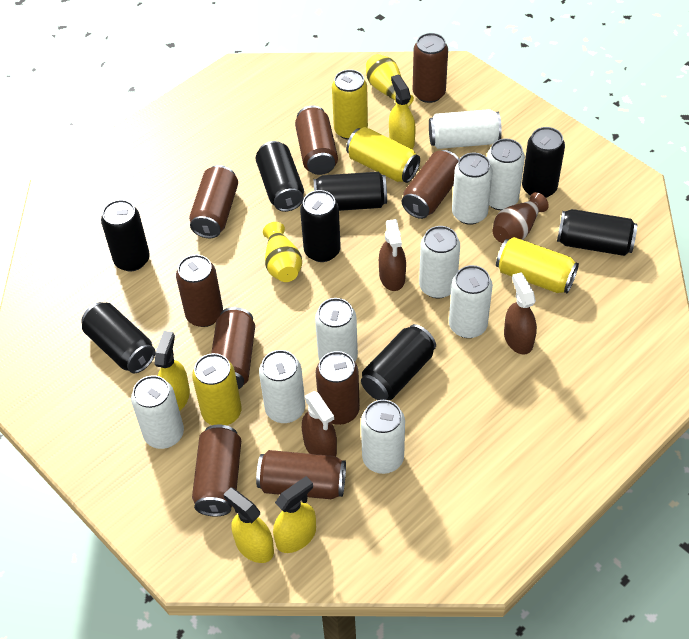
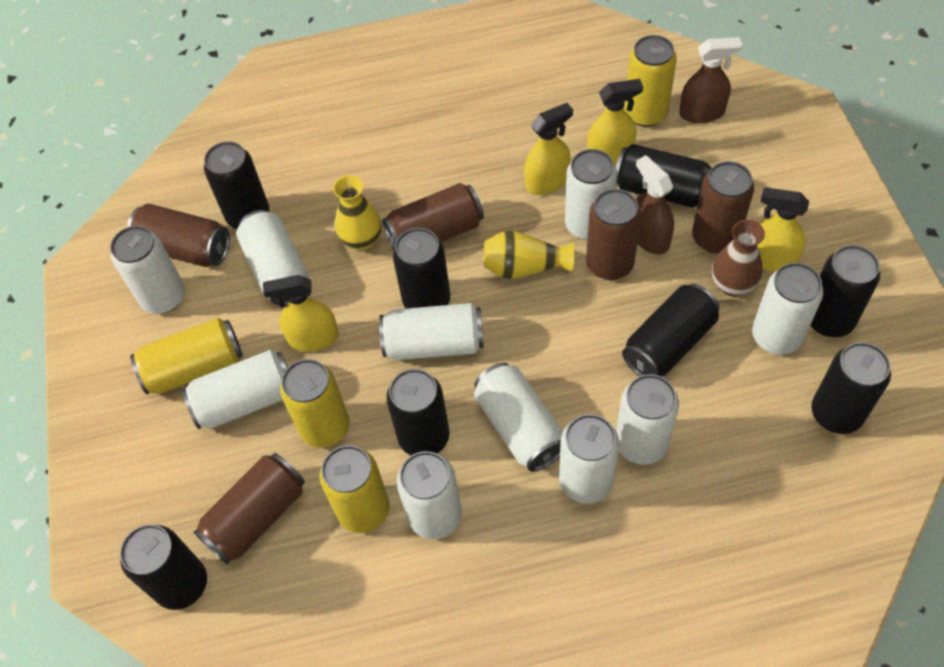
brown can: [176,255,223,327] [189,165,238,238] [192,425,241,517] [211,307,255,389] [256,450,346,499] [295,106,338,175] [316,351,360,425] [402,150,459,219] [413,33,448,103] = 9 -> [127,204,230,267] [193,453,305,564] [382,183,484,249] [586,189,641,280] [692,161,754,253] = 5
brown spray bottle: [302,391,337,456] [379,219,406,291] [504,272,537,355] = 3 -> [636,155,674,254] [679,37,742,123] = 2
white can: [131,375,184,449] [259,350,305,423] [315,298,358,361] [361,400,405,474] [419,226,460,298] [429,109,502,149] [449,265,493,338] [452,153,493,225] [487,139,525,210] = 9 -> [110,226,185,314] [182,350,288,429] [236,210,308,305] [379,303,484,360] [397,451,462,539] [474,362,563,472] [559,414,619,504] [565,149,617,240] [616,374,679,465] [752,263,823,355] = 10

